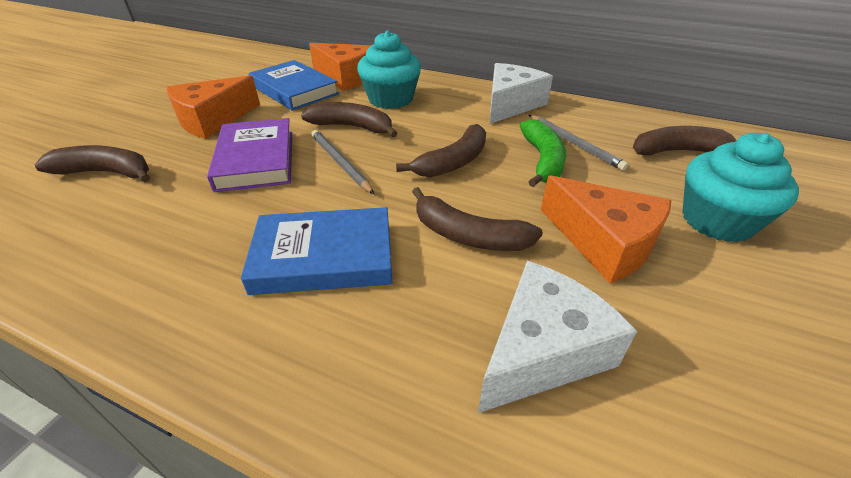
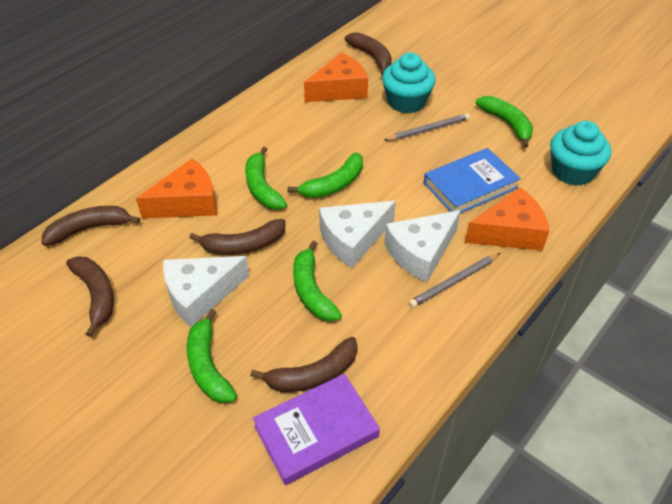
blue book: [241,207,392,295] [248,60,339,110] = 2 -> [424,148,521,214] = 1
green banana: [520,119,567,187] = 1 -> [187,309,237,403] [245,147,287,210] [288,152,363,198] [293,241,342,322] [475,96,533,148] = 5
white cheese: [478,261,637,413] [490,63,553,124] = 2 -> [163,256,249,327] [319,201,396,268] [384,210,461,282] = 3

